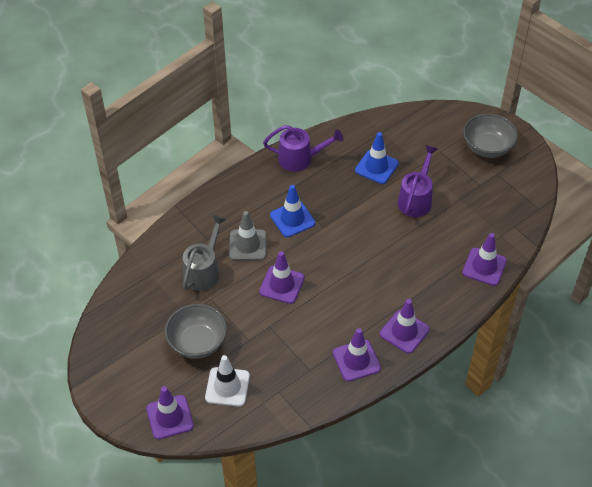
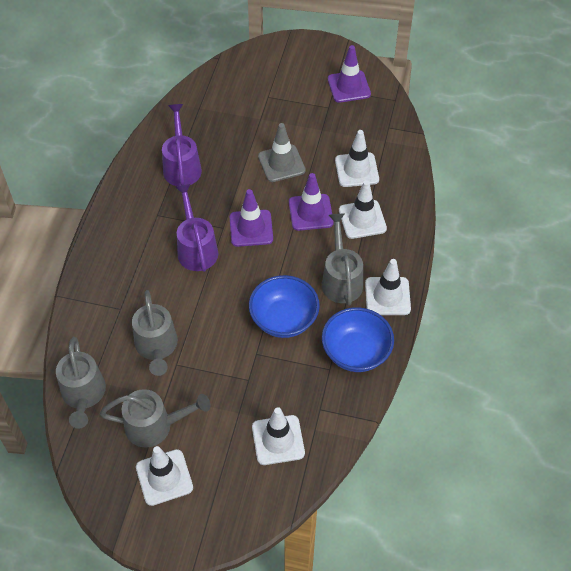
blue bowl: none = 0 -> [249,275,320,338] [322,307,394,372] = 2
blue traffic cone: [270,185,315,237] [355,132,398,184] = 2 -> none = 0
grey bowl: [165,304,227,359] [463,113,518,158] = 2 -> none = 0
grey watering can: [183,215,226,291] = 1 -> [56,337,106,429] [100,389,211,447] [132,290,178,376] [322,213,363,306] = 4
purple traffic cone: [146,386,194,440] [259,251,305,304] [333,328,381,382] [380,299,430,354] [462,233,507,286] = 5 -> [230,189,273,247] [289,173,334,231] [328,45,371,103] = 3
white traffic cone: [205,355,250,407] = 1 -> [136,446,193,506] [252,407,305,465] [335,130,379,187] [339,180,387,239] [365,259,411,315] = 5

